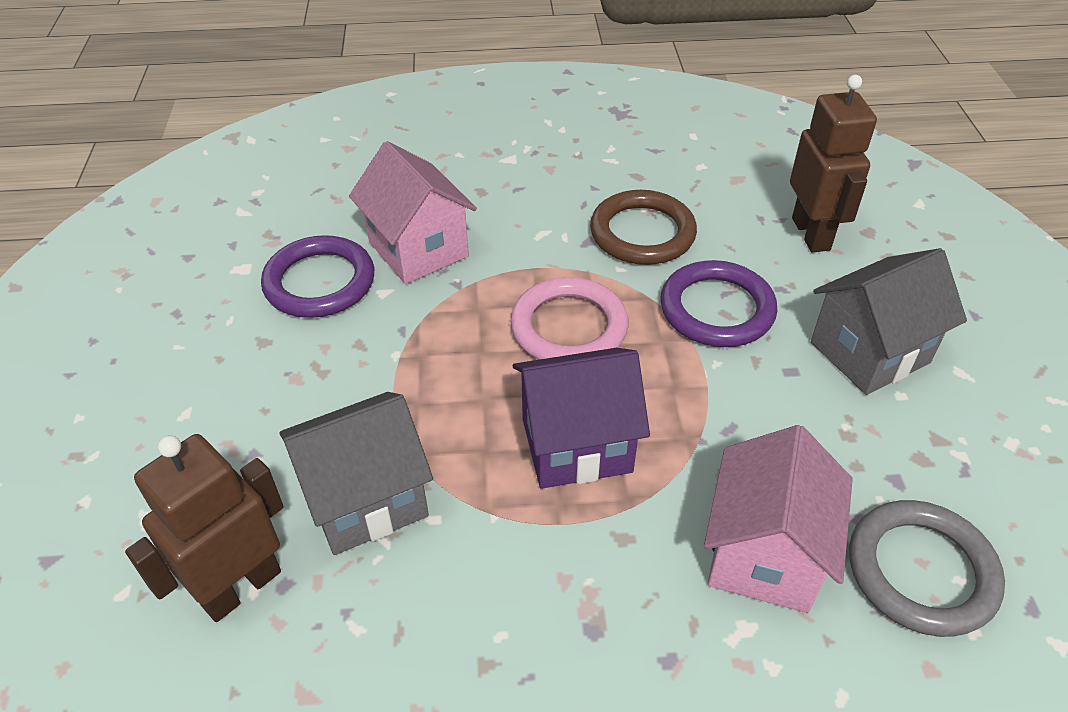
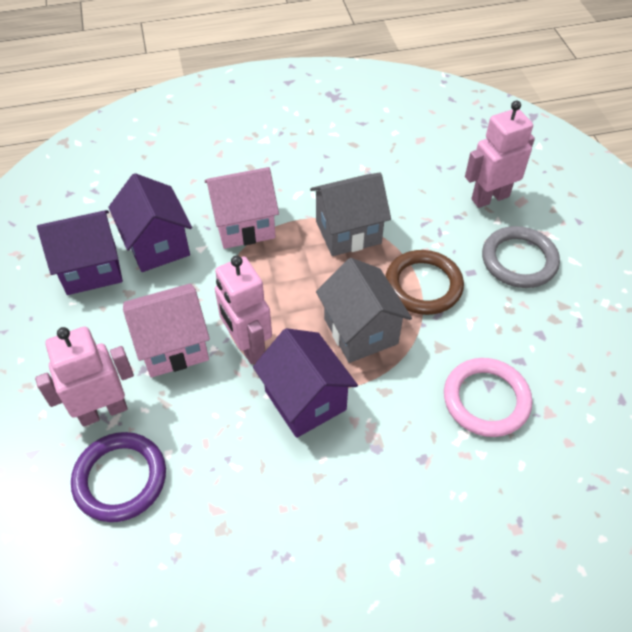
brown robot: [125,434,284,622] [790,75,877,253] = 2 -> none = 0
pink robot: none = 0 -> [35,326,134,427] [215,255,272,364] [465,100,535,208] = 3
purple house: [513,348,650,489] = 1 -> [37,210,123,295] [108,173,192,272] [253,328,358,438] = 3
purple ring: [261,235,374,318] [660,260,778,347] = 2 -> [71,432,166,522] = 1

